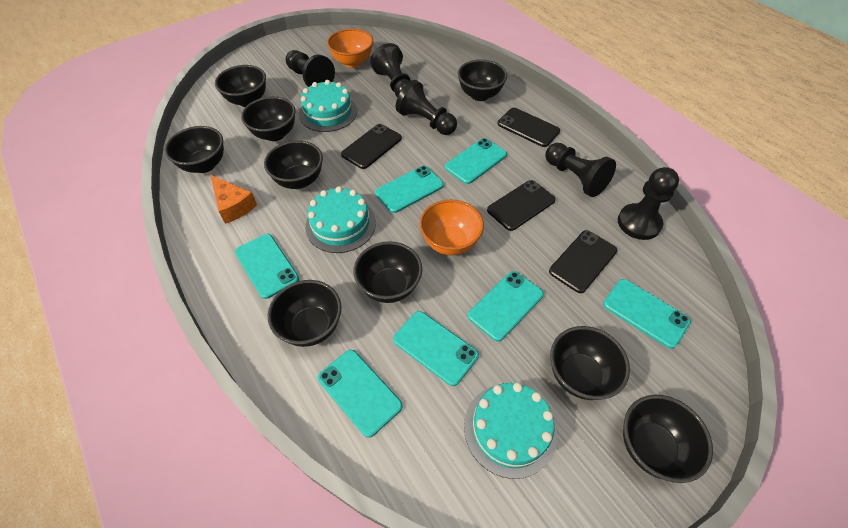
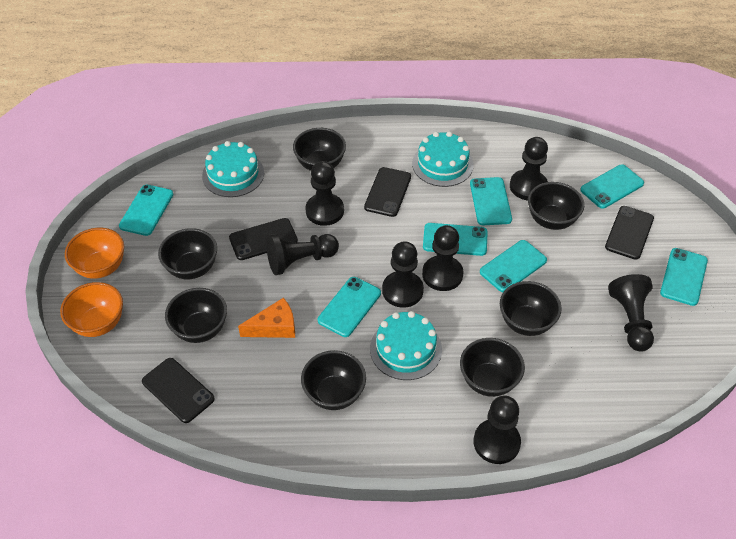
black bowl: [165,126,224,173] [215,65,266,107] [241,96,296,141] [264,140,323,189] [268,280,341,347] [353,241,423,303] [458,59,507,101] [550,326,630,400] [623,395,713,483] = 9 -> [158,228,217,279] [165,288,227,343] [293,128,346,171] [301,350,366,410] [460,338,525,397] [500,281,562,336] [528,182,584,230] = 7
black pawn: [286,50,335,87] [370,43,411,98] [396,80,457,135] [545,143,616,197] [618,167,679,240] = 5 -> [266,234,339,275] [305,161,344,226] [382,241,424,308] [422,225,464,291] [473,395,521,464] [510,137,548,200] [608,274,654,352] = 7

